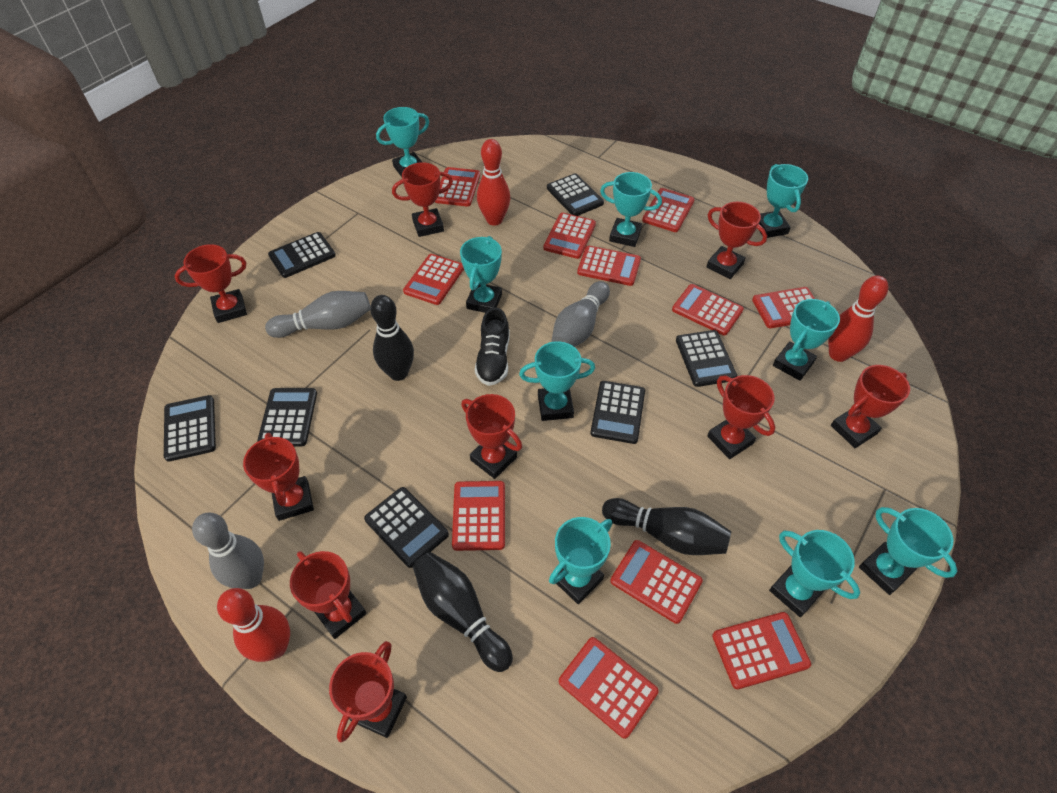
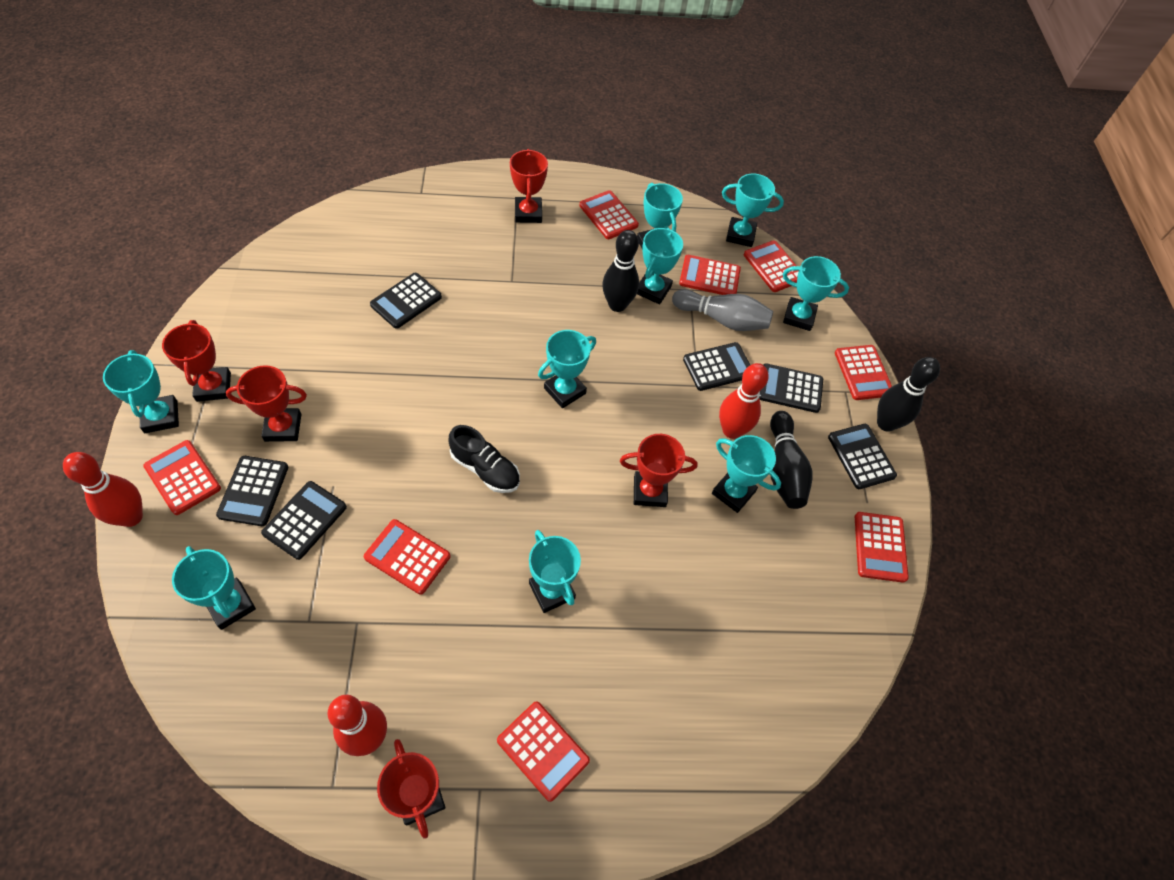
black calculator: [164,395,216,462] [257,388,317,446] [268,232,336,278] [364,487,449,568] [547,173,604,216] [590,381,645,444] [676,330,737,387] = 7 -> [216,456,288,526] [261,481,347,560] [370,273,442,329] [683,342,750,391] [759,363,823,413] [828,424,897,489] = 6
grey bowling pin: [192,513,264,589] [265,291,370,338] [551,281,610,347] = 3 -> [672,289,773,331] = 1
red calculator: [403,254,464,305] [435,167,480,207] [452,481,505,551] [543,213,596,259] [559,637,659,739] [577,246,641,286] [610,540,703,624] [642,188,695,232] [672,284,744,336] [712,612,811,689] [752,287,815,328] = 11 -> [143,440,221,515] [364,519,451,595] [497,701,590,802] [580,190,639,239] [679,255,741,295] [744,240,799,292] [835,345,892,400] [855,512,909,583] = 8
red trophy: [174,244,247,323] [243,433,314,521] [290,551,367,639] [329,641,407,743] [392,162,453,237] [461,394,522,479] [706,202,767,279] [707,375,775,459] [831,365,910,448] = 9 -> [162,320,231,402] [226,365,307,442] [377,739,445,839] [510,149,548,223] [620,434,697,507] = 5

